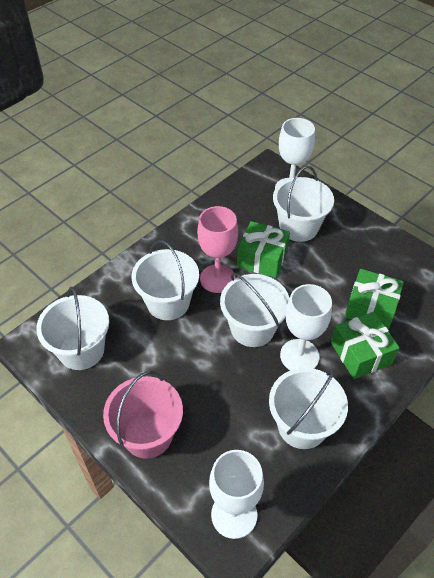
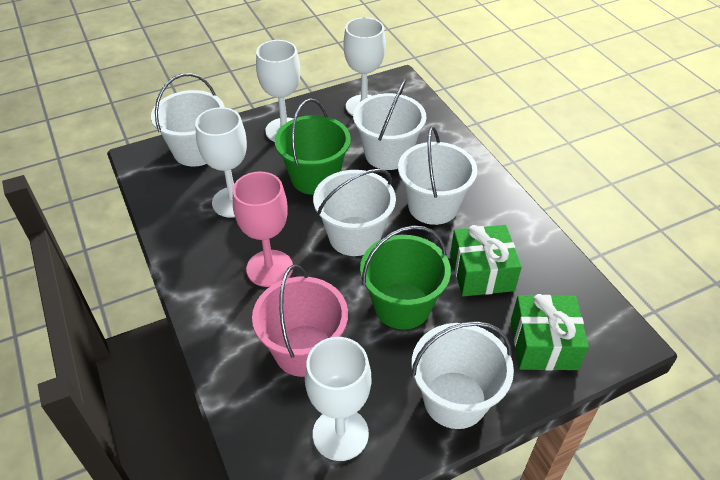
green bucket: none = 0 -> [275,99,351,195] [360,225,451,330] = 2
green gift: [237,221,290,278] [331,312,400,379] [345,269,404,330] = 3 -> [450,225,522,296] [511,294,589,371] = 2
white goblet: [209,450,264,539] [275,118,315,189] [280,284,332,370] = 3 -> [195,107,247,218] [256,40,300,142] [305,337,371,461] [344,17,386,116] = 4

